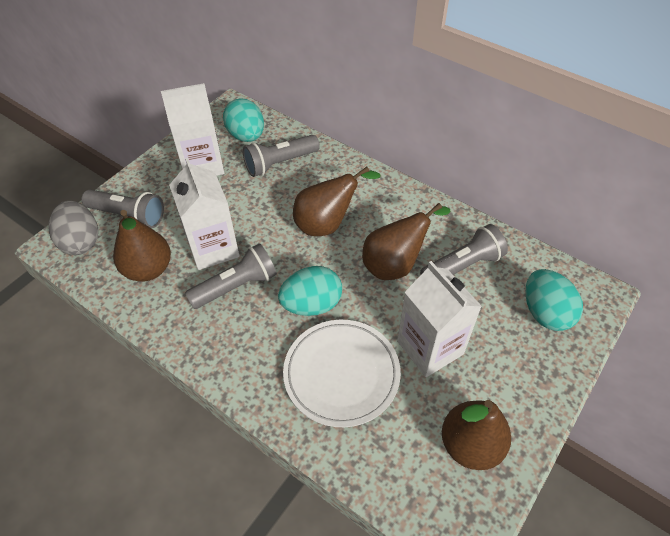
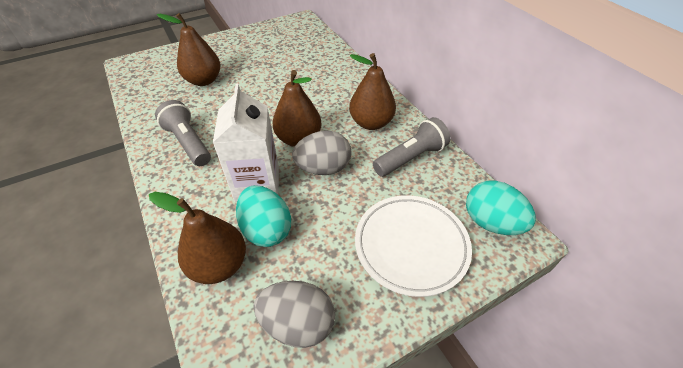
grey egg: [48,200,98,255] = 1 -> [254,281,335,348] [292,131,351,175] = 2
grey flashlight: [82,190,164,228] [185,243,277,309] [243,135,320,177] [420,224,508,275] = 4 -> [155,100,211,166] [373,117,450,177] = 2
turquoise egg: [223,98,264,142] [278,266,342,316] [525,269,583,331] = 3 -> [236,185,291,247] [466,180,536,235] = 2
white carton: [161,83,224,176] [169,158,240,270] [397,261,482,377] = 3 -> [213,84,279,202] = 1

